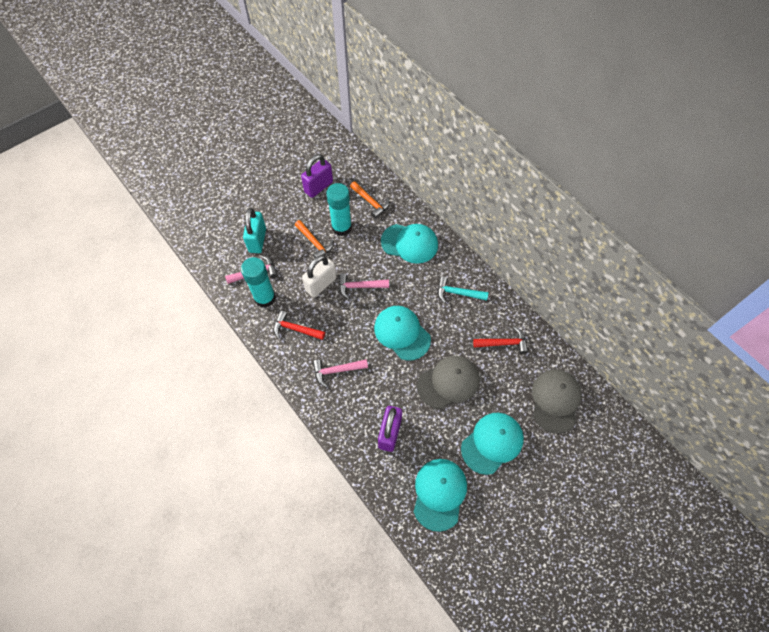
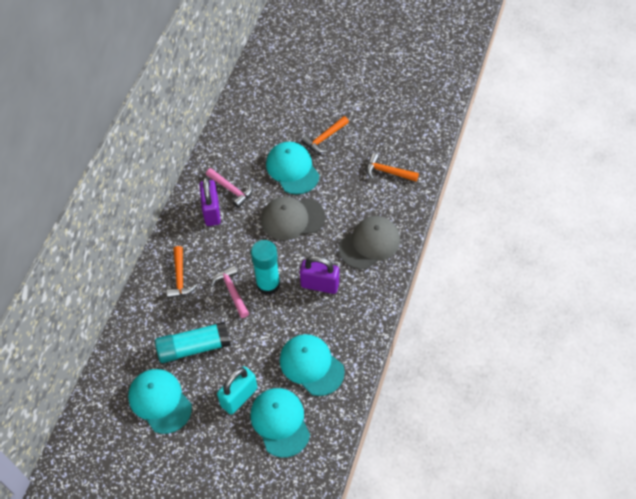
orange hammer: [295,220,334,258] [350,181,390,219] = 2 -> [167,246,198,298] [301,116,349,153] [366,153,419,182] = 3
pink hammer: [225,255,278,284] [313,359,368,387] [339,273,389,299] = 3 -> [206,168,253,208] [210,265,249,318] = 2
red hammer: [273,310,325,340] [473,326,528,354] = 2 -> none = 0
turquoise hammer: [438,276,488,303] = 1 -> none = 0
white padlock: [302,255,337,298] = 1 -> none = 0

